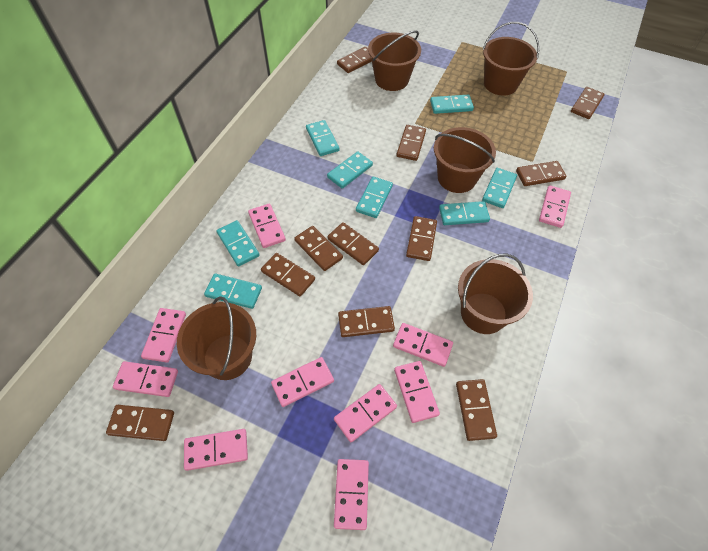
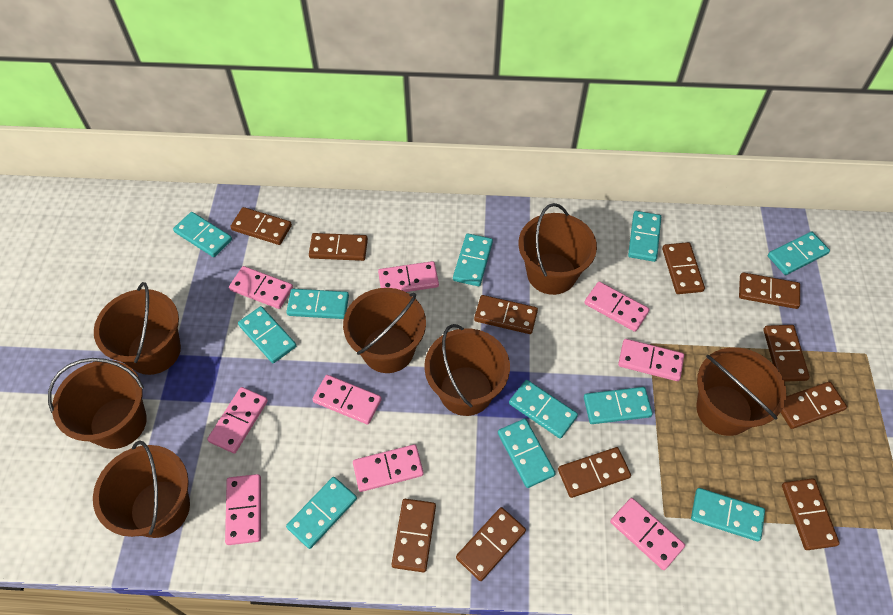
brown bucket: [177,296,256,380] [368,30,421,91] [434,127,496,193] [458,254,533,334] [482,22,539,95] = 5 -> [48,358,147,449] [93,441,190,538] [94,282,181,375] [343,288,426,373] [424,324,510,416] [519,203,597,295] [696,347,786,436] = 7
pink domino: [113,361,178,397] [141,308,186,362] [184,429,248,471] [248,204,286,248] [271,357,334,407] [334,384,397,442] [334,459,369,530] [393,323,453,367] [394,361,440,423] [539,185,571,228] = 10 -> [207,387,268,454] [225,474,261,545] [229,266,293,309] [312,375,382,425] [353,444,424,492] [378,261,439,292] [584,281,650,332] [610,498,685,570] [618,339,684,381] = 9
turquoise domino: [204,273,262,309] [216,220,260,266] [306,120,340,156] [327,151,373,189] [356,177,393,218] [430,94,474,114] [439,201,490,225] [482,168,517,208] = 8 -> [173,212,232,257] [238,306,296,363] [286,289,349,319] [286,477,357,549] [453,233,493,286] [498,419,556,488] [509,380,578,439] [584,387,653,424] [628,211,661,262] [691,488,765,541] [768,231,830,275] = 11

